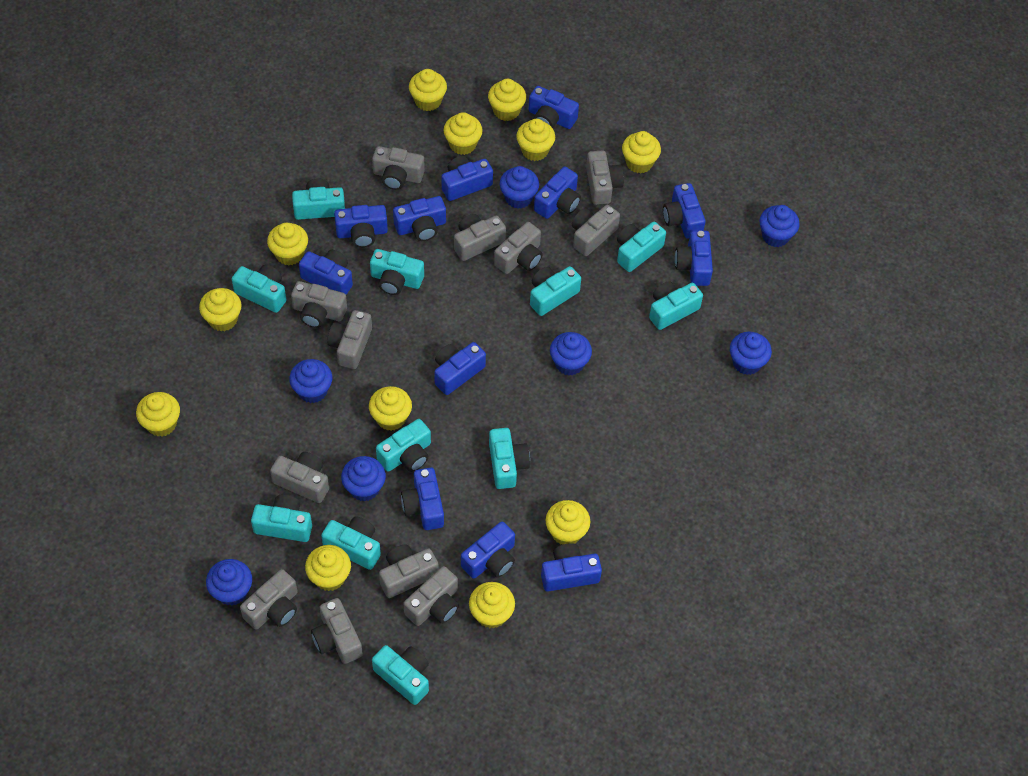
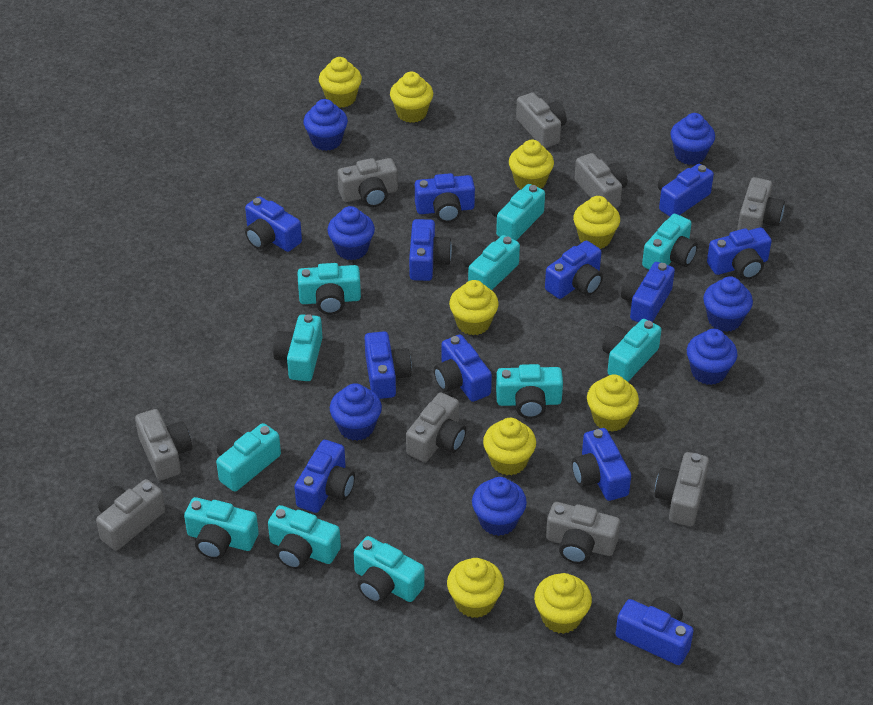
grey camera: [240,569,298,630] [270,452,329,503] [291,281,347,328] [311,598,363,664] [327,310,372,369] [372,146,425,190] [379,545,439,598] [403,566,459,626] [454,214,506,261] [494,222,543,274] [572,205,620,256] [586,150,624,205] = 12 -> [96,479,165,550] [135,409,192,480] [337,158,398,207] [406,392,466,462] [516,93,567,148] [546,502,620,564] [575,153,627,208] [654,452,709,526] [737,177,785,230] = 9
yellow cupcake: [136,392,180,437] [199,288,242,331] [267,223,308,266] [305,545,351,591] [369,386,412,431] [409,69,447,111] [444,112,483,155] [469,582,515,629] [488,79,526,121] [516,119,555,161] [546,500,590,544] [622,131,661,174] = 12 -> [319,57,362,108] [390,72,433,123] [447,558,504,618] [449,280,499,335] [483,418,536,476] [509,140,554,189] [534,573,592,634] [573,196,620,249] [587,374,639,432] = 9

